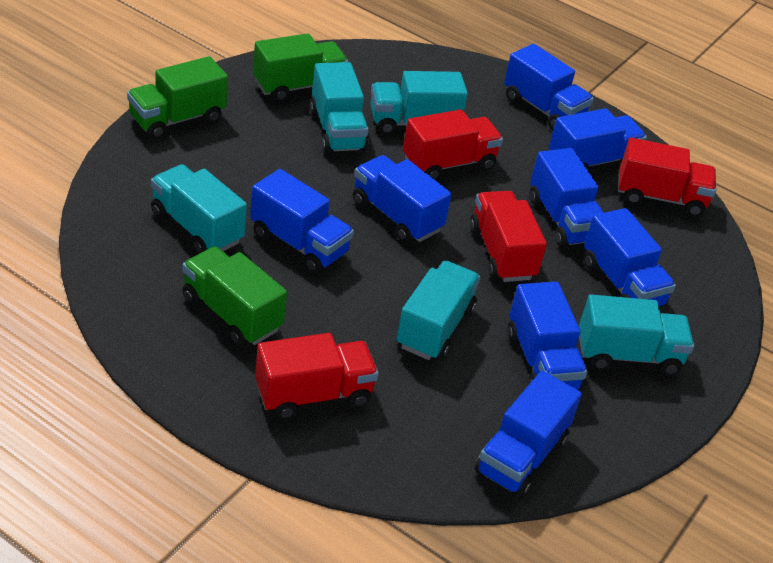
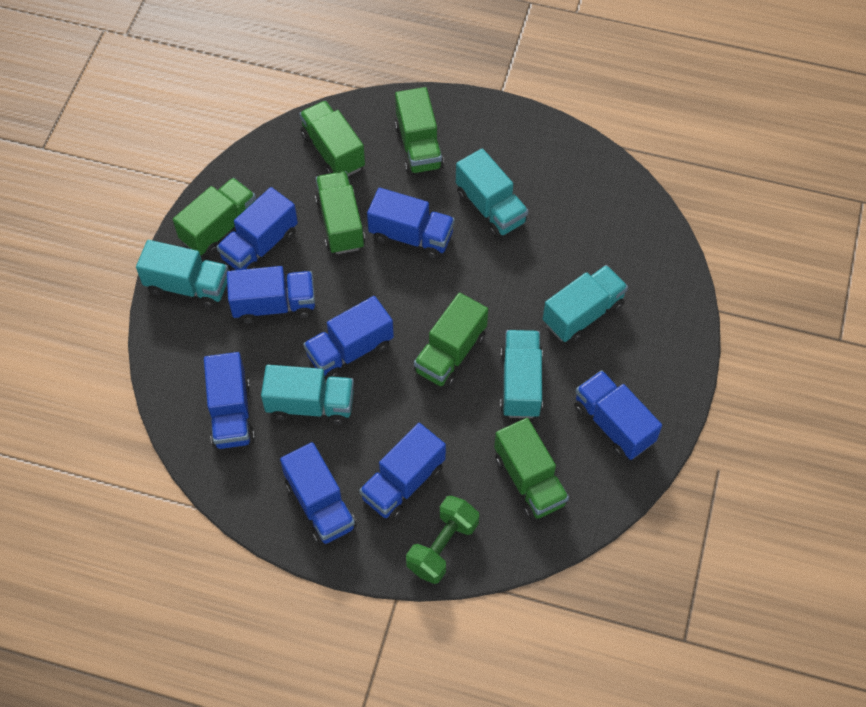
green dumbbell: none = 0 -> [406,495,479,584] = 1
green truck: [127,56,228,139] [182,246,287,346] [253,33,348,102] = 3 -> [173,178,256,257] [299,101,365,176] [315,171,365,254] [395,87,444,174] [414,293,488,389] [494,418,569,520] = 6
red truck: [255,333,379,420] [403,109,503,180] [470,191,547,282] [618,138,716,217] = 4 -> none = 0

